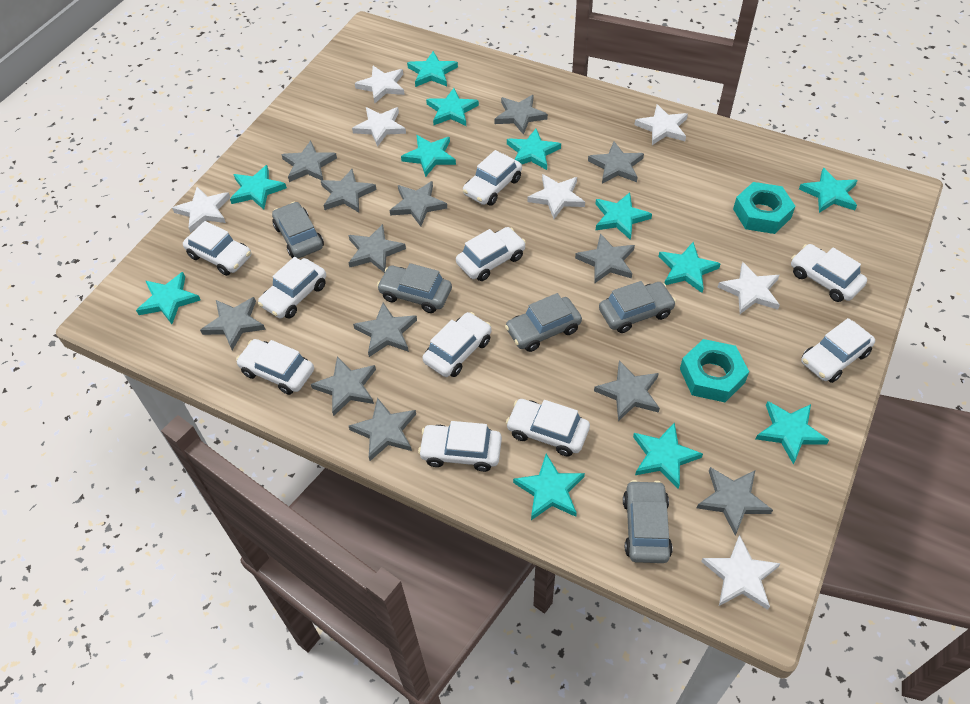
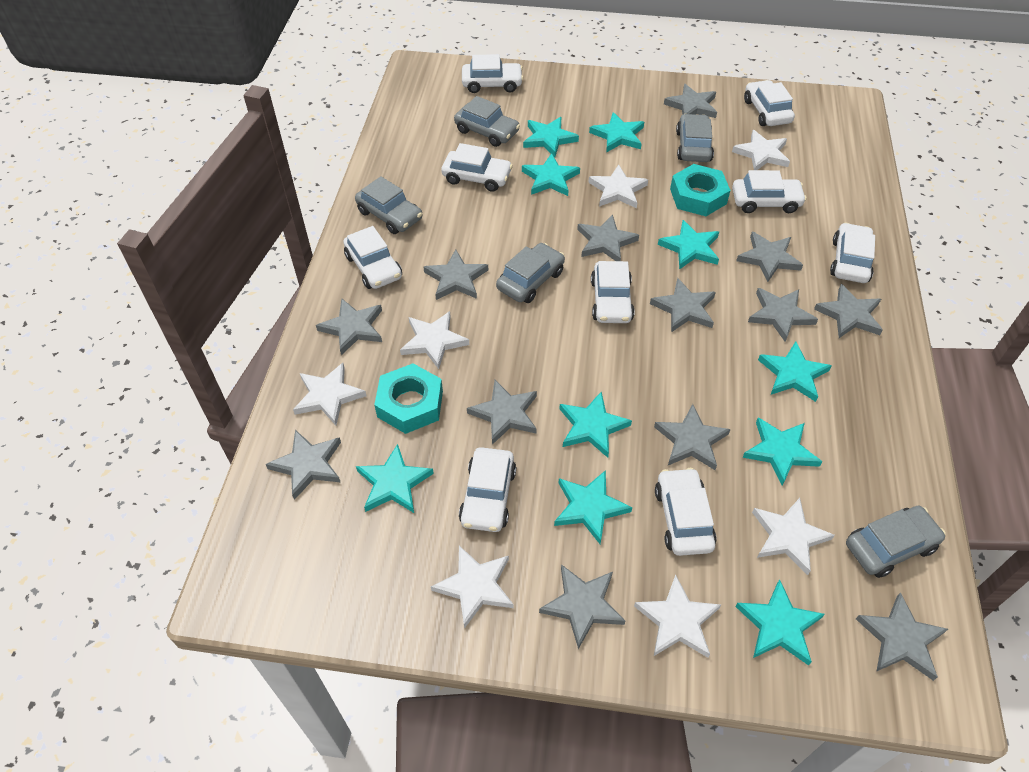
turquoise star: [136,272,200,324] [230,165,287,209] [401,135,456,177] [407,51,458,87] [426,88,479,126] [507,129,561,170] [513,454,585,520] [595,192,652,240] [633,422,703,489] [658,242,721,293] [756,401,829,464] [799,168,858,213] = 12 -> [356,444,434,513] [522,153,580,196] [523,117,579,157] [554,470,632,544] [559,391,632,458] [589,112,644,153] [658,220,719,269] [735,579,825,666] [742,418,822,485] [758,341,832,402] = 10
white car: [183,221,251,276] [236,339,314,395] [258,257,326,319] [418,421,502,472] [422,312,491,377] [456,227,526,281] [463,150,522,206] [506,399,590,456] [791,244,867,302] [801,318,875,383] = 10 -> [344,226,402,289] [441,143,513,192] [459,447,516,532] [462,54,523,93] [591,261,635,323] [655,468,717,556] [732,170,806,213] [744,80,795,126] [830,223,875,283] = 9

